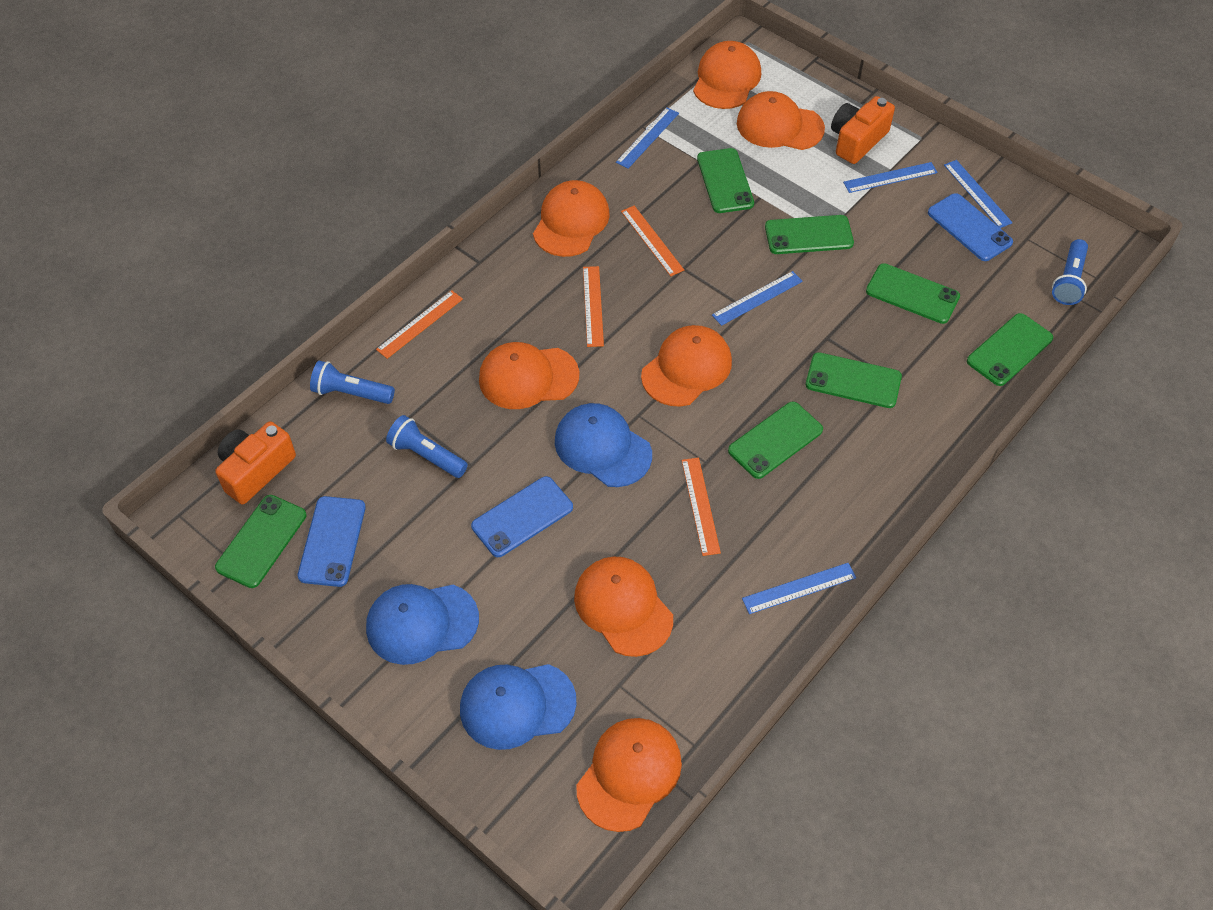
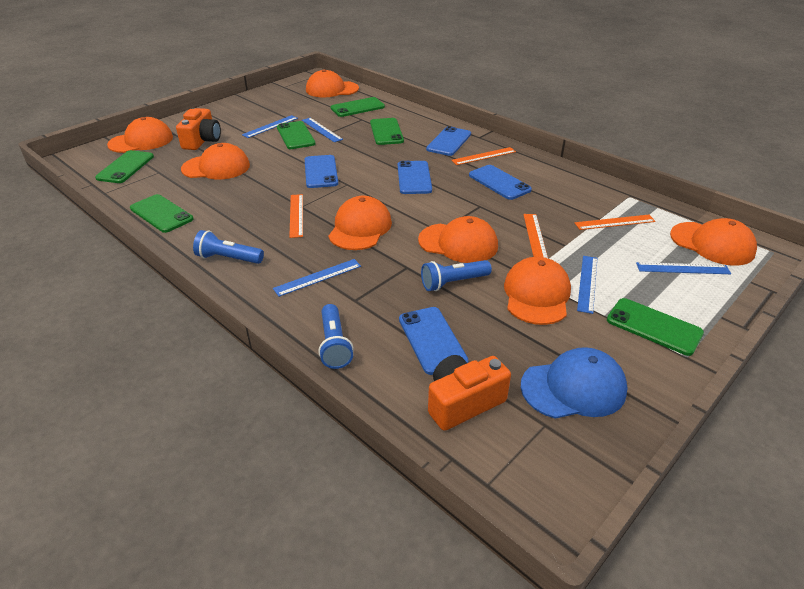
blue cap: [366,584,479,665] [460,664,576,750] [555,403,652,487] = 3 -> [521,347,628,419] = 1
blue phone: [298,496,366,587] [471,476,573,557] [928,193,1013,261] = 3 -> [305,155,338,188] [398,161,432,194] [399,307,468,375] [426,126,471,156] [469,165,532,200] = 5
green phone: [215,495,306,588] [697,148,754,213] [728,402,823,479] [765,215,854,254] [806,352,902,408] [866,263,960,324] [967,313,1053,386] = 7 -> [95,150,154,183] [130,194,194,233] [277,121,316,149] [331,97,385,117] [370,118,404,145] [607,298,704,356] = 6

